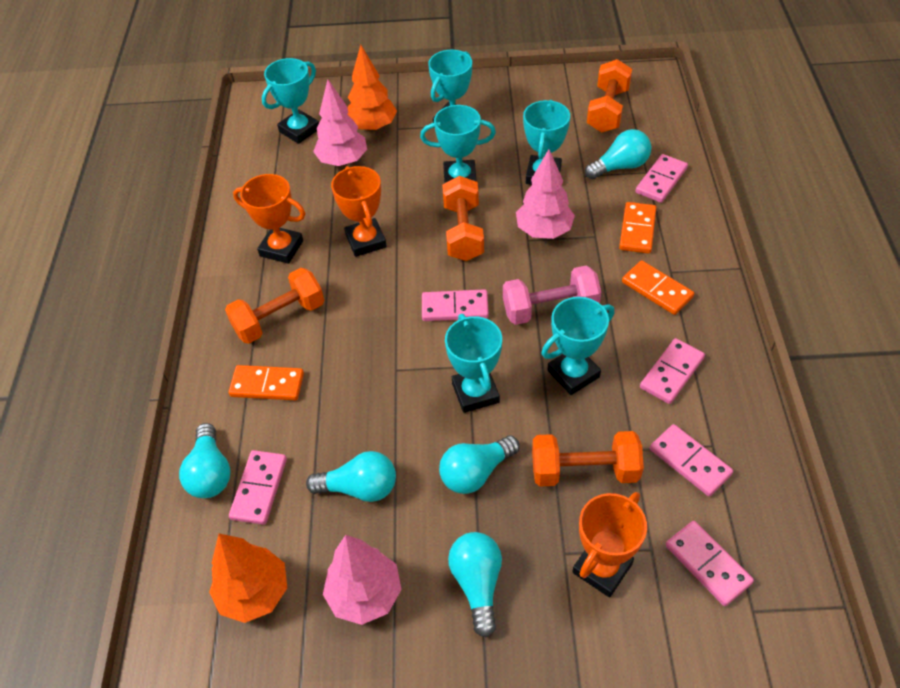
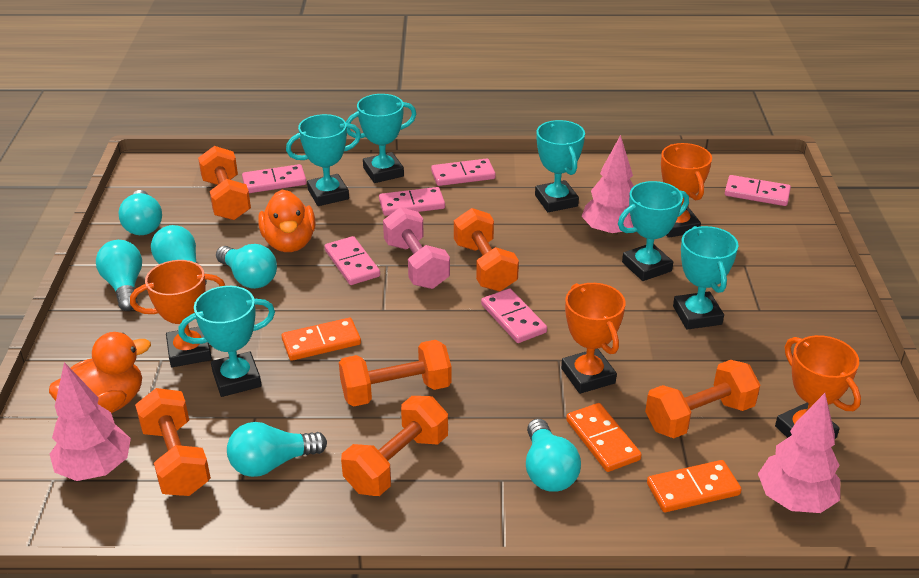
orange duck: none = 0 -> [49,332,151,413] [258,189,316,252] = 2
orange dumbbell: [225,268,324,344] [442,176,484,261] [532,431,644,486] [587,59,632,132] = 4 -> [135,388,211,496] [198,146,251,220] [339,340,452,407] [341,396,448,496] [454,208,519,291] [645,360,760,438] = 6
orange tree: [209,534,287,623] [347,45,397,131] = 2 -> none = 0
orange trophy: [233,174,306,264] [331,166,387,257] [572,492,647,598] = 3 -> [130,260,225,367] [561,283,626,394] [661,143,712,238] [775,335,861,439] = 4
turquoise light bulb: [179,423,231,498] [306,451,396,502] [439,435,520,494] [448,532,502,638] [585,129,651,179] = 5 -> [96,240,142,311] [118,190,162,235] [151,225,207,283] [216,244,277,289] [227,422,327,477] [526,419,581,492] = 6

